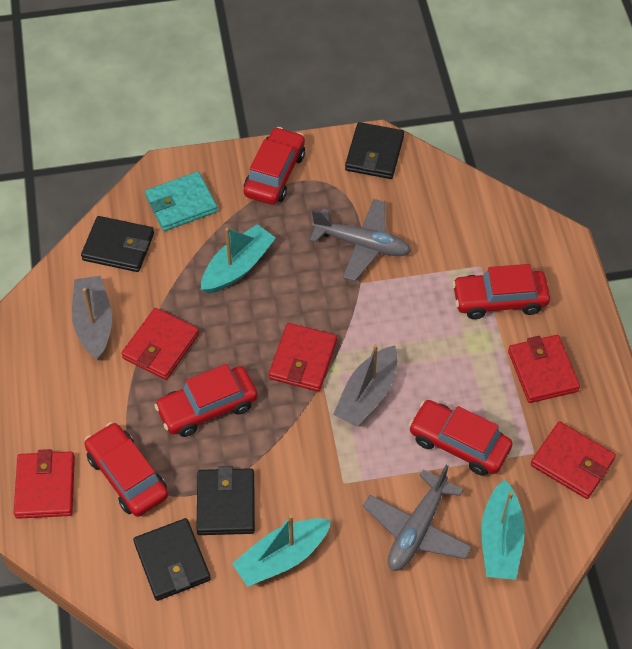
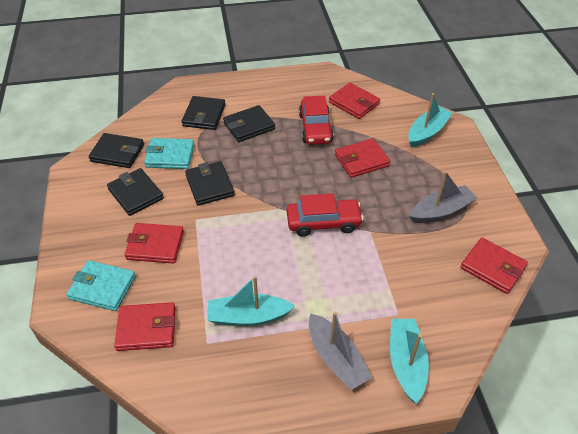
black wallet: [81,216,154,272] [133,518,211,601] [196,466,255,535] [345,122,404,179] = 4 -> [89,133,144,168] [107,168,164,216] [182,96,225,130] [185,161,235,206] [223,105,275,142] = 5
grey plane: [310,199,411,281] [363,465,472,571] = 2 -> none = 0
red car: [84,422,168,517] [154,364,258,437] [244,127,305,205] [409,400,513,476] [452,264,550,319] = 5 -> [287,193,363,237] [299,96,334,145] = 2
turquoise wallet: [145,172,218,231] = 1 -> [66,260,136,311] [144,138,195,169] = 2

